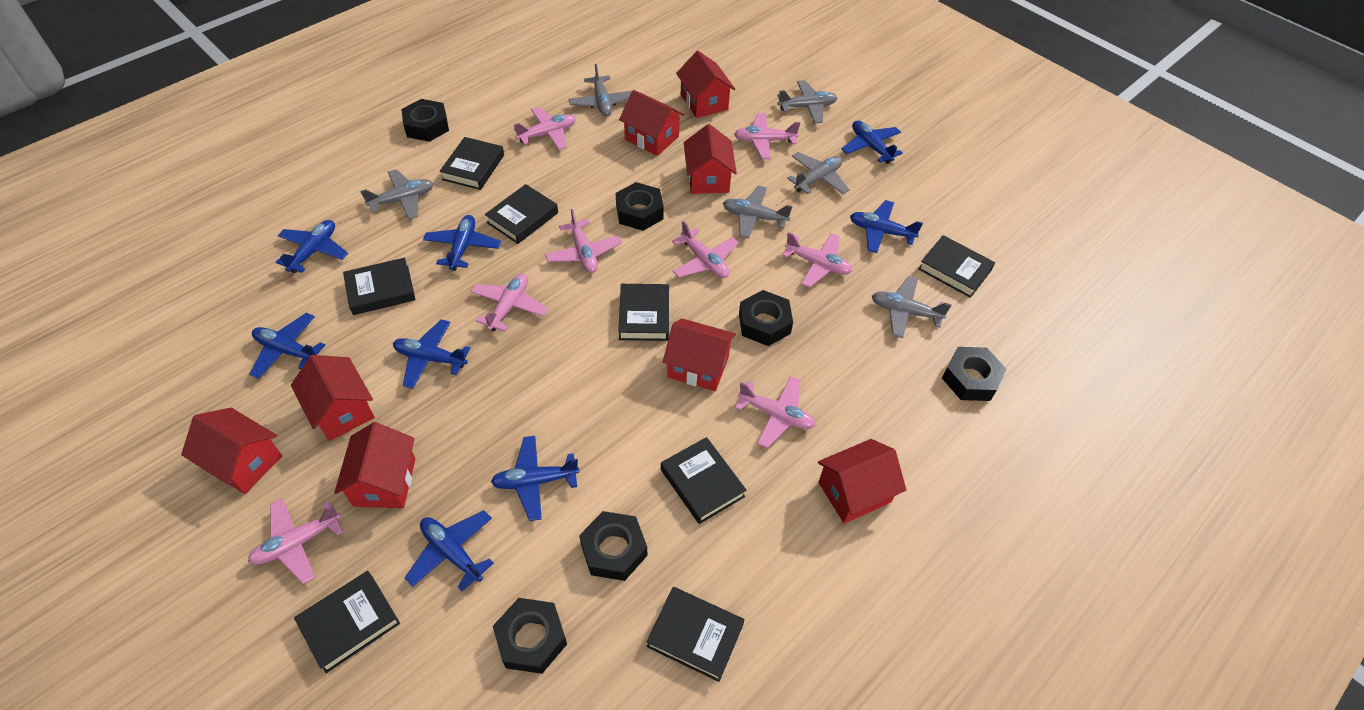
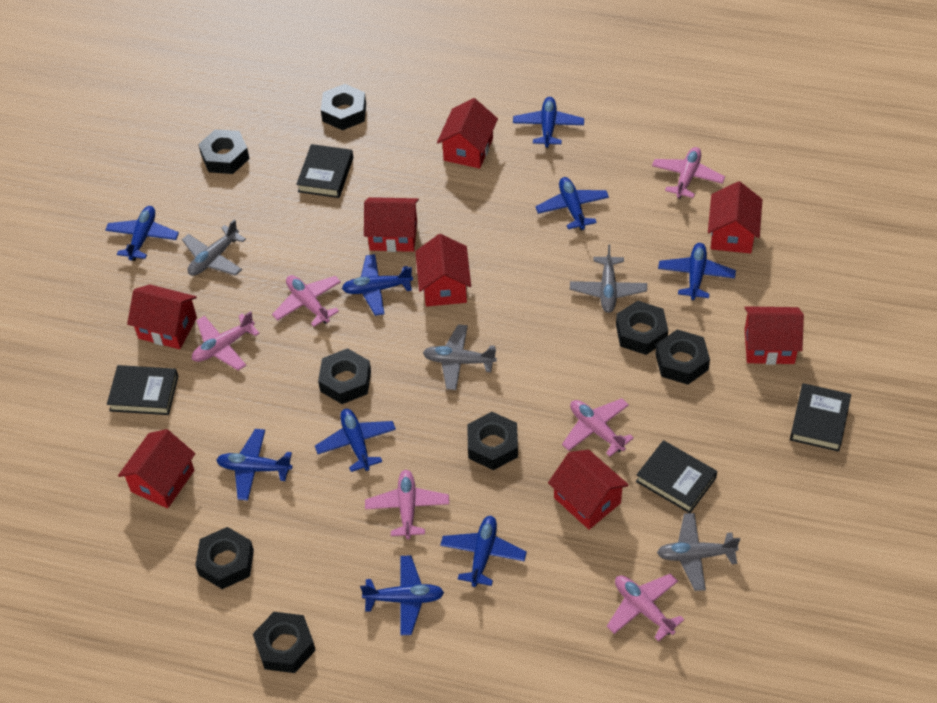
black book: [294,571,400,673] [343,258,416,315] [440,137,504,190] [485,184,558,244] [618,284,669,341] [646,587,744,682] [661,437,747,524] [918,235,995,298] = 8 -> [107,365,178,415] [296,144,353,198] [636,440,717,513] [790,383,851,452] = 4
black nut: [401,99,449,142] [493,598,567,674] [579,511,647,581] [616,182,664,231] [739,290,793,346] [942,347,1007,401] = 6 -> [195,527,254,589] [198,129,249,174] [253,612,316,673] [318,348,371,404] [321,84,366,130] [467,412,518,470] [616,301,668,355] [655,330,710,385] = 8
blue plane: [249,313,325,379] [276,220,348,273] [393,319,470,389] [405,510,494,591] [423,215,501,271] [491,436,580,521] [841,120,903,164] [850,200,923,253] = 8 -> [105,206,179,261] [217,429,292,501] [315,409,396,472] [342,254,413,316] [360,555,444,635] [440,516,527,587] [513,97,584,148] [535,177,609,231] [658,243,736,300] = 9
grey plane: [360,169,434,219] [569,64,632,117] [723,186,792,239] [777,80,837,124] [787,152,849,194] [872,276,951,338] = 6 -> [182,219,246,276] [423,324,497,390] [570,245,647,313] [657,513,740,591] = 4
pink plane: [248,498,343,584] [470,273,548,331] [514,107,576,150] [545,209,622,273] [672,221,739,278] [734,113,800,159] [735,376,816,448] [782,232,852,288] = 8 -> [192,311,260,371] [272,275,341,327] [365,470,449,539] [562,398,634,457] [607,573,684,642] [652,147,725,199] = 6

